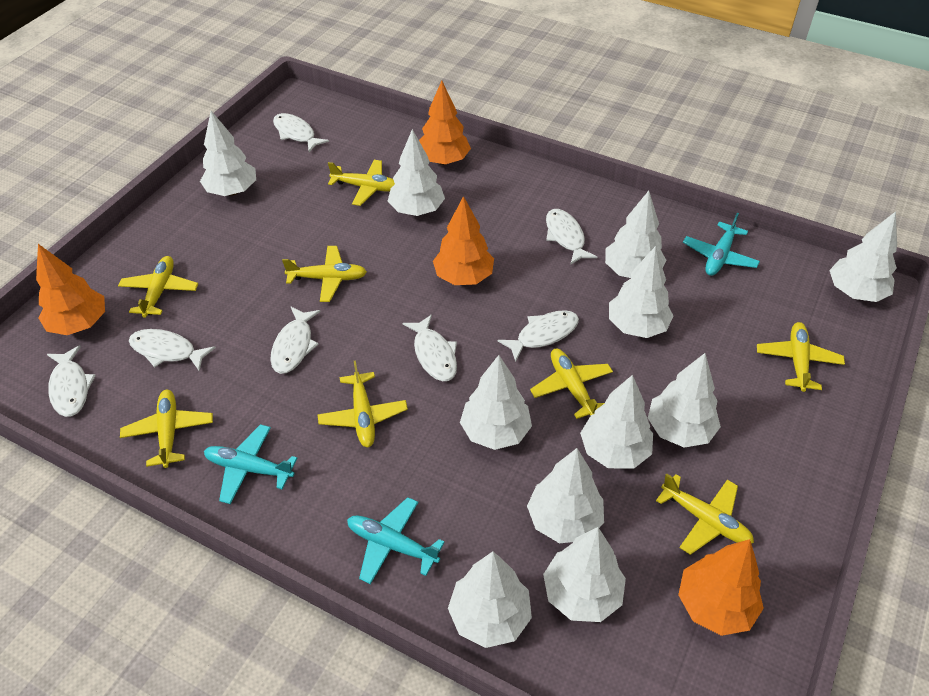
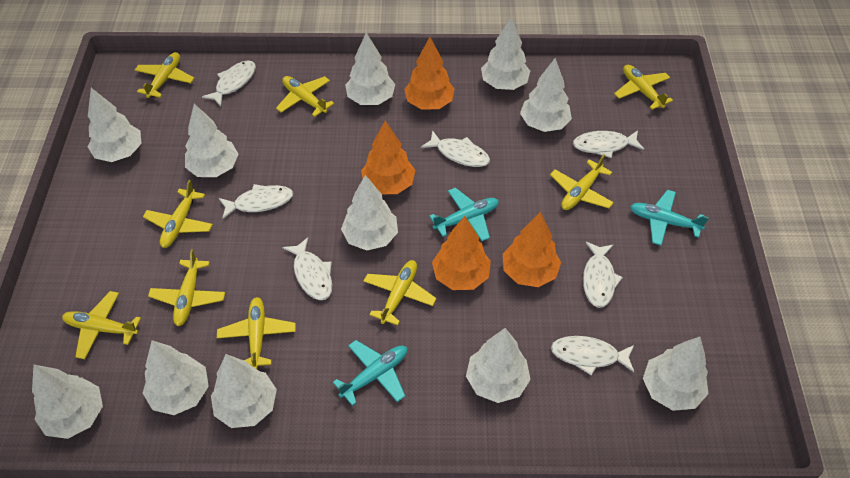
yellow plane: [118,256,198,318] [120,390,213,468] [282,246,367,302] [318,361,408,447] [328,160,395,206] [530,349,613,419] [656,474,754,555] [757,322,845,392] = 8 -> [62,291,141,359] [135,52,194,98] [143,180,213,248] [148,249,225,326] [217,297,296,369] [276,76,334,117] [363,260,437,325] [550,154,614,210] [614,65,673,110] = 9

